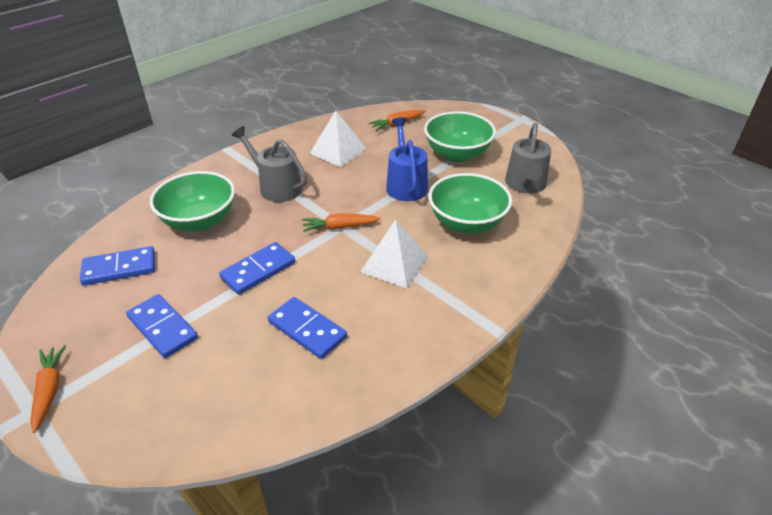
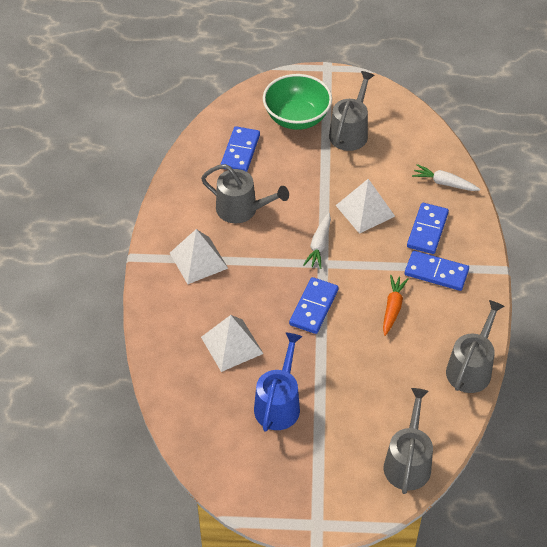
green bowl: [150,171,235,232] [424,111,496,162] [428,173,512,234] = 3 -> [263,74,332,130] = 1
grey watering can: [232,126,307,202] [505,123,551,193] = 2 -> [201,164,289,223] [329,71,375,151] [384,388,433,494] [446,300,504,393] = 4
orange carrot: [30,345,66,433] [302,213,381,232] [369,110,426,131] = 3 -> [383,275,409,336] = 1
white carrot: none = 0 -> [303,213,331,269] [412,164,480,191] = 2
white pyramid: [310,111,367,167] [361,219,429,288] = 2 -> [170,229,228,284] [201,315,264,372] [336,179,395,234] = 3

